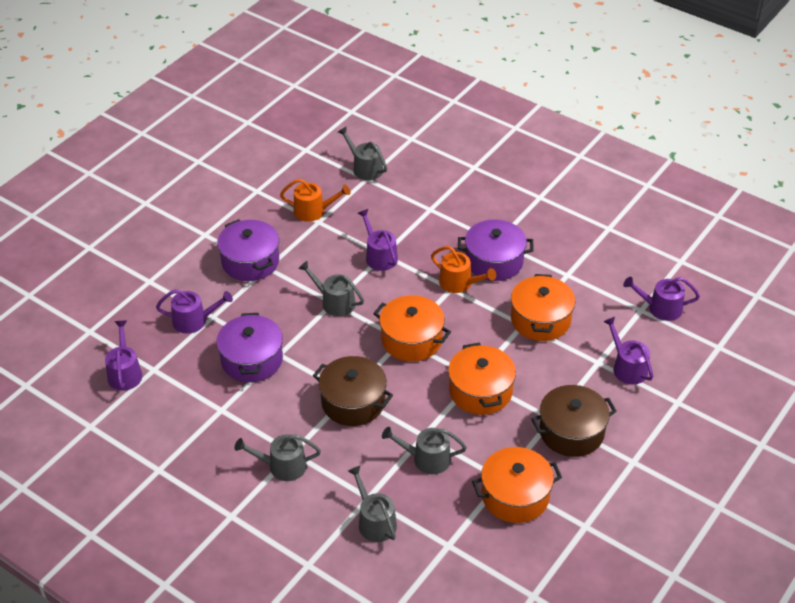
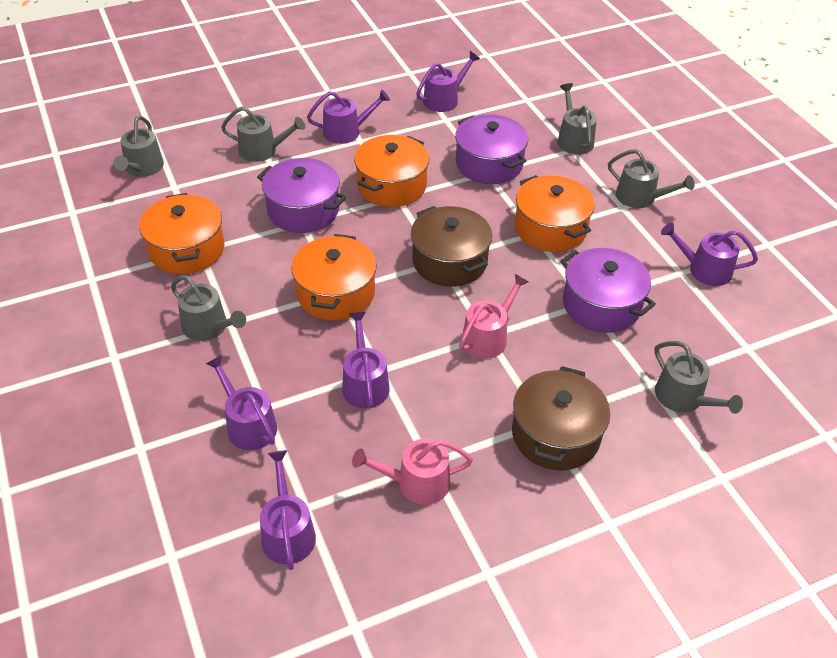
grey watering can: [234,434,321,481] [298,261,364,316] [338,126,387,180] [348,466,397,542] [382,427,467,474] = 5 -> [114,115,164,177] [171,275,246,341] [221,106,305,162] [558,83,597,155] [608,149,695,208] [654,341,743,414] = 6
orange watering can: [280,179,351,222] [431,246,496,293] = 2 -> none = 0
pink watering can: none = 0 -> [352,439,473,505] [459,274,529,359] = 2
purple watering can: [105,320,143,391] [156,289,233,334] [358,209,398,271] [603,317,653,385] [623,277,700,321] = 5 -> [206,355,277,451] [260,450,316,570] [307,90,390,144] [342,312,390,408] [416,51,480,112] [661,223,758,286] = 6

